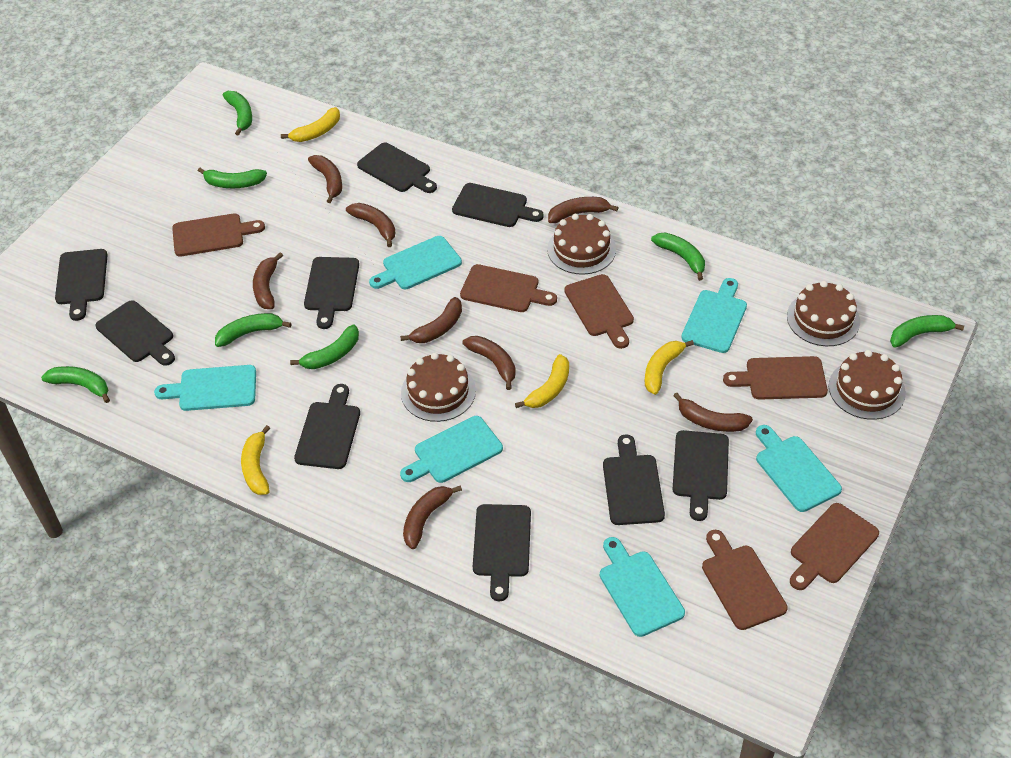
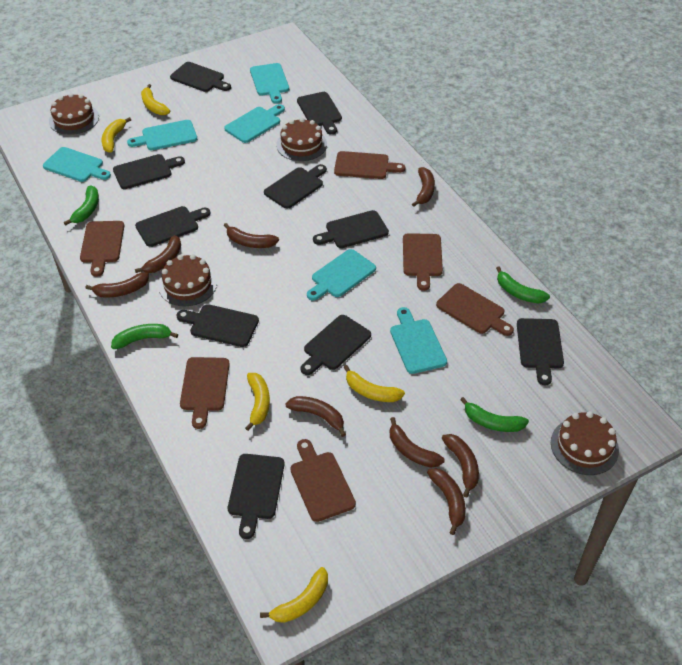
black cutting board: [55,249,108,321] [96,300,175,366] [294,384,360,469] [304,257,359,329] [357,143,437,193] [452,183,544,227] [473,504,531,601] [603,434,665,525] [673,430,729,521] = 9 -> [113,154,185,189] [135,206,211,247] [170,62,231,92] [176,304,259,347] [228,454,285,539] [264,164,327,209] [297,92,342,135] [300,315,371,375] [313,210,389,248] [517,318,564,386] = 10
green banana: [41,366,110,403] [198,168,267,188] [215,313,292,347] [223,91,252,136] [290,325,359,369] [651,233,705,281] [890,315,964,347] = 7 -> [64,186,99,226] [111,324,178,349] [460,397,529,432] [496,266,550,304] = 4
yellow banana: [241,425,270,495] [281,107,340,142] [515,354,569,408] [645,340,694,395] = 4 -> [102,117,131,153] [141,84,170,115] [245,373,270,431] [260,567,328,623] [344,365,405,402] = 5

